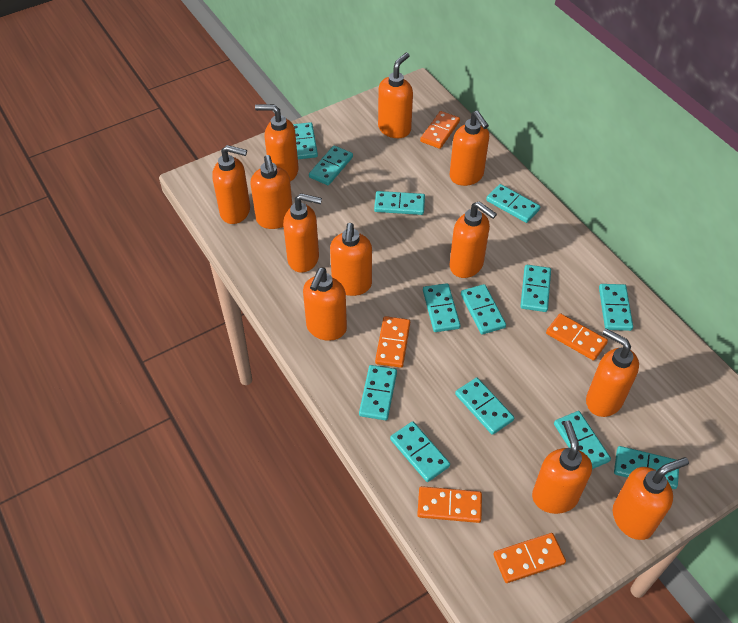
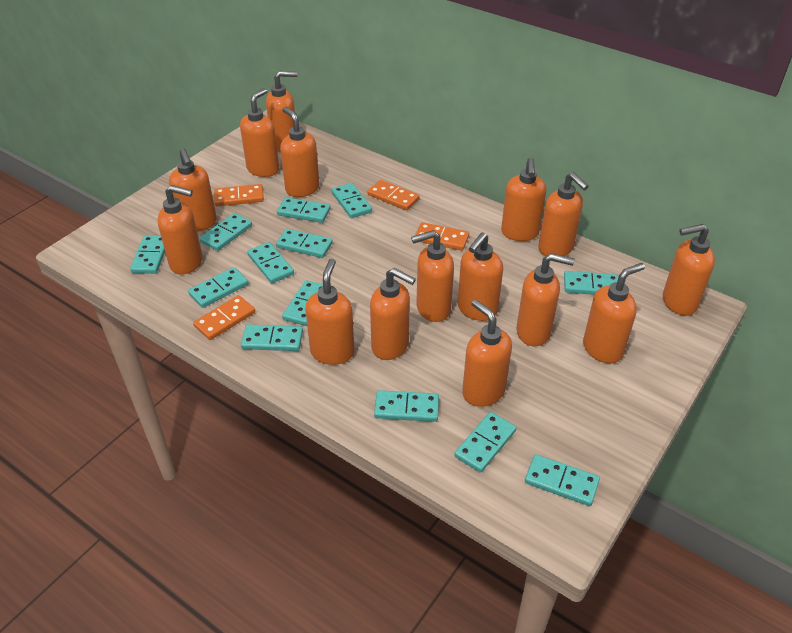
orange domino: [375,316,410,368] [417,486,482,523] [420,111,460,149] [493,533,566,583] [546,313,608,361] = 5 -> [193,295,255,340] [214,184,264,206] [367,180,419,210] [415,222,469,251] = 4
orange soap dispenser: [212,145,250,224] [251,155,292,229] [255,104,299,182] [283,193,322,273] [303,268,347,341] [330,223,372,296] [378,53,413,138] [449,111,489,186] [450,201,497,278] [532,421,592,514] [586,328,639,417] [613,457,689,540] = 12 -> [158,185,203,275] [169,148,217,232] [240,88,279,177] [266,71,297,152] [280,107,320,197] [305,259,355,365] [370,268,416,360] [411,230,454,322] [458,233,503,321] [462,299,512,407] [501,158,546,241] [516,253,575,346] [538,172,589,256] [583,263,645,364] [663,224,715,316] = 15

